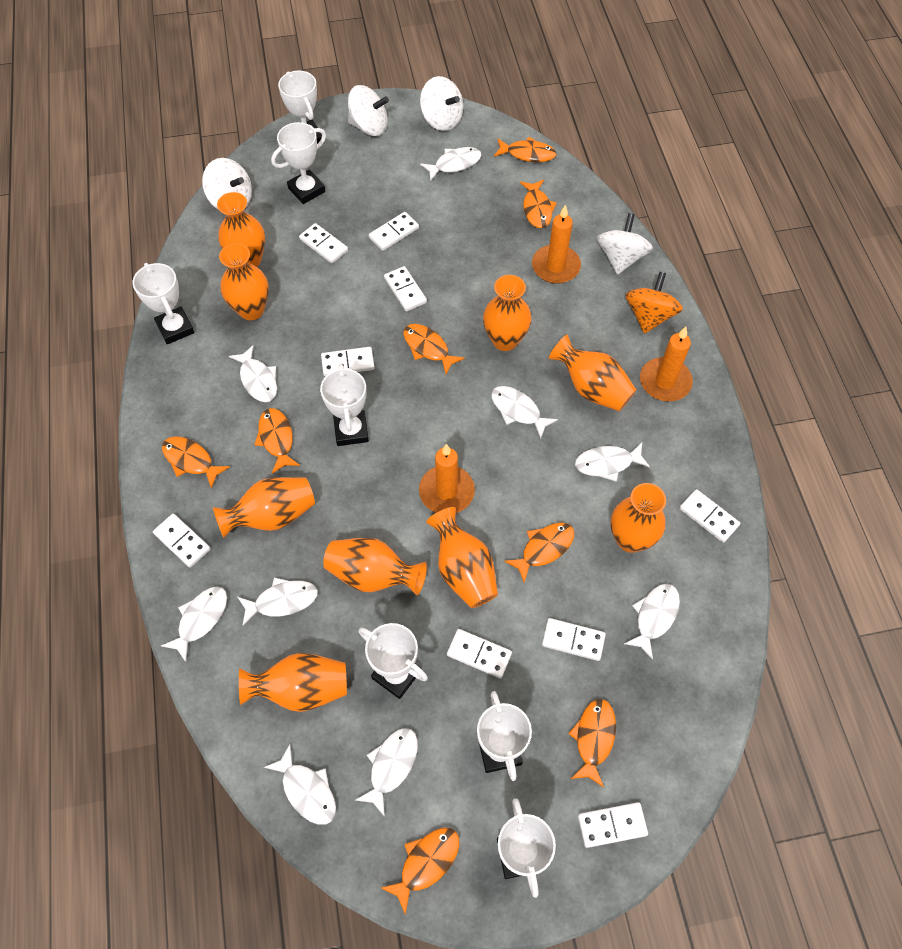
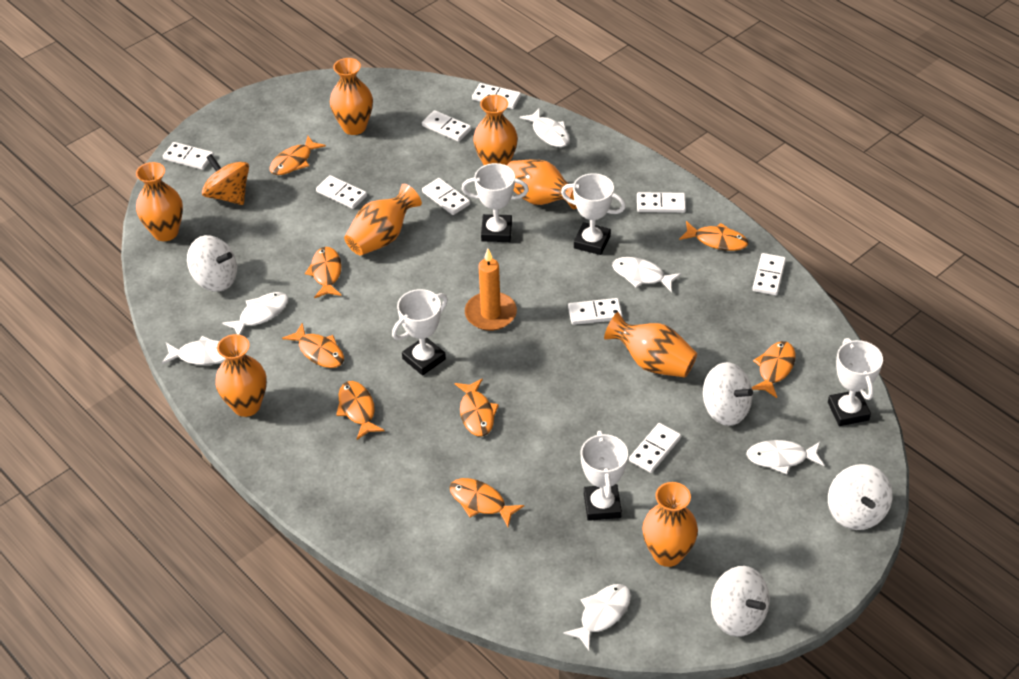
orange candle: [419,444,475,513] [532,205,581,284] [640,327,693,402] = 3 -> [465,249,517,331] = 1
orange vase: [213,477,315,538] [217,192,265,267] [219,243,269,320] [239,653,347,712] [323,538,427,595] [426,507,498,608] [483,275,532,351] [549,335,636,411] [611,483,666,553] = 9 -> [136,162,183,241] [215,334,267,417] [330,58,373,135] [344,184,422,256] [473,95,518,166] [507,159,577,209] [604,312,697,378] [642,482,698,567] = 8
white fish: [161,586,227,662] [229,345,277,402] [238,578,318,626] [264,745,336,825] [355,728,418,817] [420,147,481,181] [491,386,558,439] [575,443,650,482] [624,583,680,660] = 9 -> [161,336,226,365] [222,292,288,335] [520,108,570,147] [563,584,631,651] [612,257,681,293] [746,440,825,474] = 6
white trophy: [133,263,194,344] [271,122,326,204] [278,71,322,144] [320,364,369,446] [358,623,428,699] [477,691,532,781] [497,798,556,898] = 7 -> [392,289,448,375] [462,163,529,242] [561,173,626,255] [581,431,628,521] [828,338,883,426] = 5

